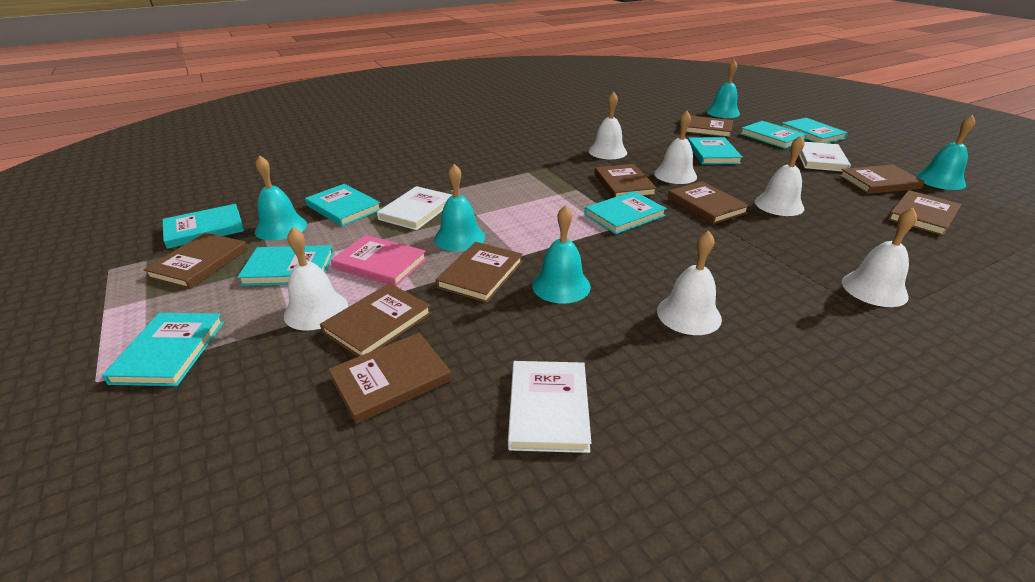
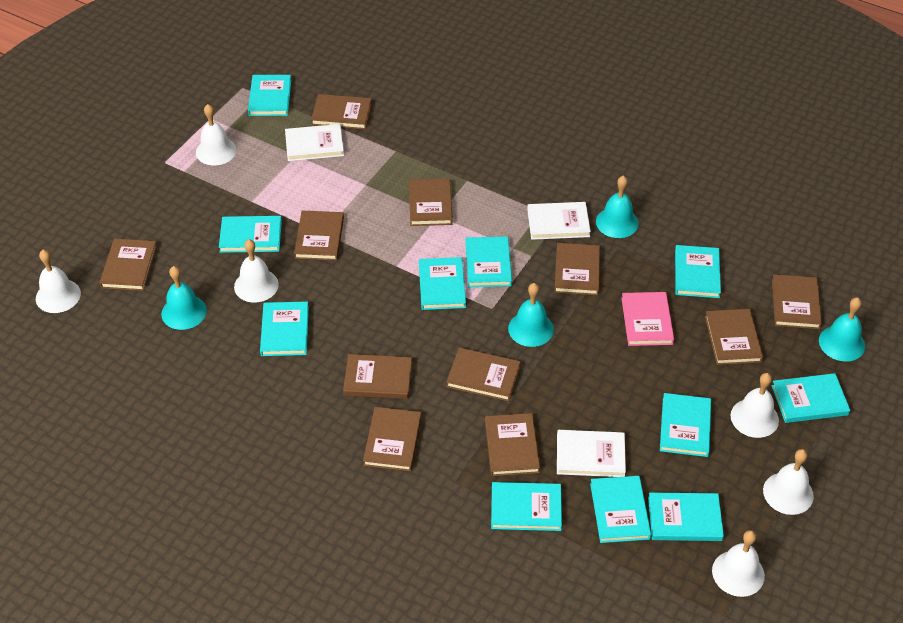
brown book: [143,233,248,289] [320,283,431,357] [328,333,452,424] [436,242,523,303] [595,164,657,198] [668,181,750,224] [679,116,733,138] [839,164,925,194] [888,190,962,236] = 9 -> [99,239,157,291] [294,211,344,261] [311,94,372,130] [343,354,412,399] [363,407,422,471] [409,178,453,226] [446,348,521,402] [485,413,540,476] [554,243,600,296] [705,309,763,365] [772,274,822,329] = 11
turquoise bell: [255,155,307,241] [434,164,485,251] [532,205,591,304] [706,60,740,118] [916,115,975,190] = 5 -> [161,266,207,330] [508,283,554,347] [596,176,639,238] [819,297,865,361] = 4
turquoise book: [102,313,224,386] [162,204,244,249] [237,245,334,286] [305,184,380,226] [584,191,667,234] [688,137,743,165] [740,121,807,149] [782,118,848,143] = 8 -> [219,216,282,253] [248,75,291,116] [260,302,309,356] [419,257,466,310] [465,236,512,287] [491,482,562,531] [590,476,651,543] [648,492,724,541] [660,393,711,457] [675,245,721,298] [772,373,850,423] = 11

